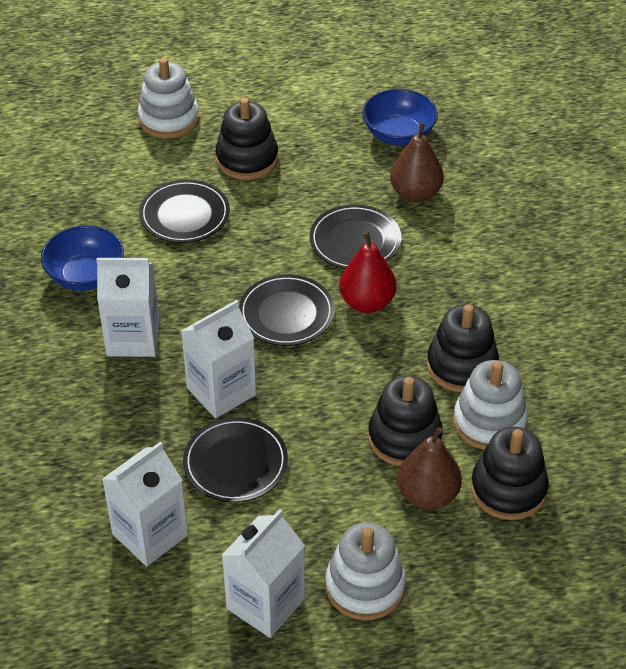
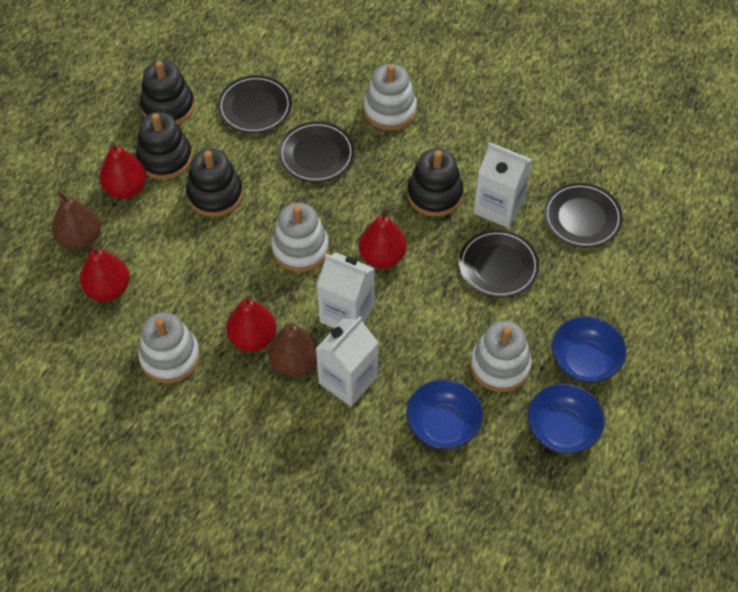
blue bowl: [41,225,124,291] [362,89,438,145] = 2 -> [406,379,483,449] [528,383,605,454] [552,316,626,383] = 3
red pear: [339,231,396,313] = 1 -> [80,245,130,302] [99,142,147,199] [226,296,277,352] [359,208,407,268] = 4
white carton: [96,258,160,357] [102,441,188,567] [181,300,256,419] [222,509,305,638] = 4 -> [316,316,379,407] [317,253,375,328] [473,142,532,228] = 3
white stacking toy: [138,58,199,139] [325,522,406,620] [453,360,528,450] = 3 -> [138,312,200,383] [271,203,329,272] [364,64,417,130] [470,321,532,392] = 4

